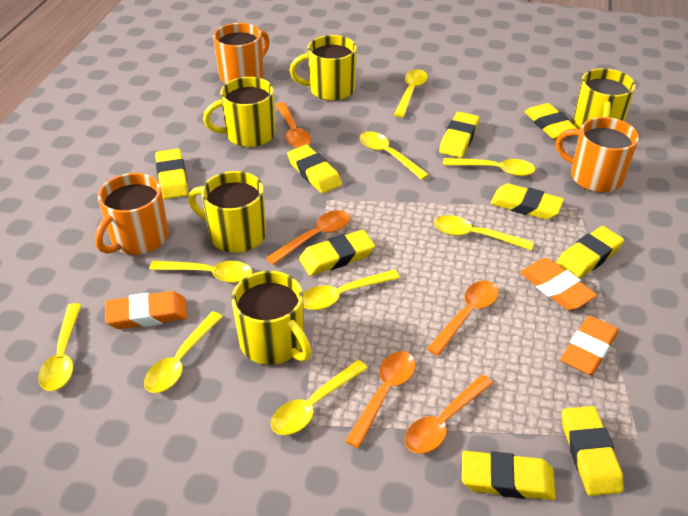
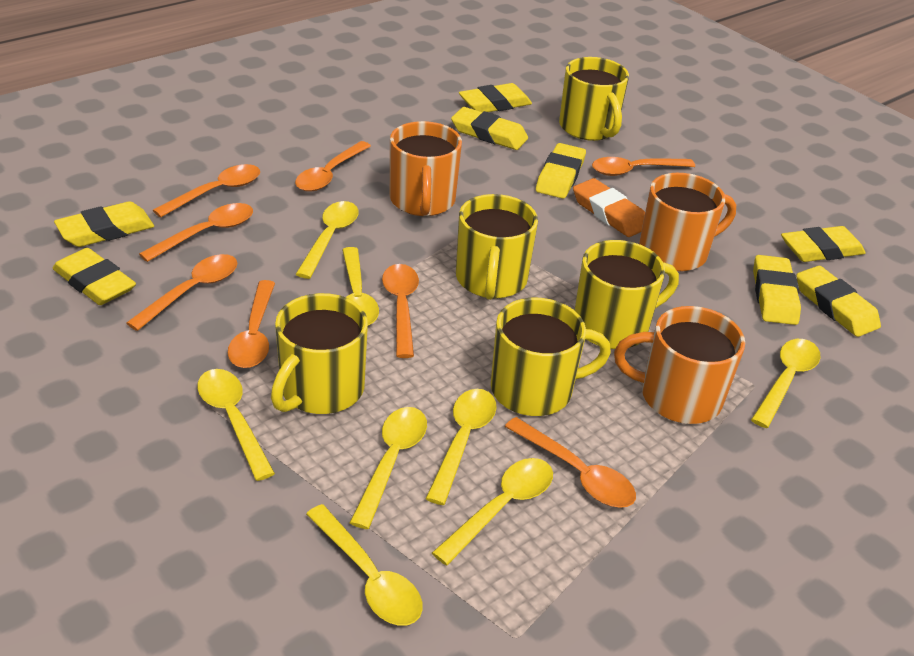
orange eraser: [105,291,187,329] [520,258,597,310] [560,316,619,375] = 3 -> [573,178,645,237] = 1
orange spoon: [266,210,350,265] [276,102,311,148] [345,351,415,448] [404,375,493,454] [427,281,499,356] = 5 -> [126,254,238,331] [139,203,253,262] [153,164,260,218] [228,280,275,368] [295,141,371,191] [382,264,419,358] [505,417,636,508] [592,157,695,176] = 8
yellow eraser: [155,149,188,199] [287,145,342,193] [299,230,375,276] [439,112,479,158] [462,451,556,500] [490,183,564,220] [525,103,578,139] [556,226,624,279] [562,406,623,496] = 9 -> [53,248,136,305] [54,201,154,247] [451,107,528,150] [459,83,532,112] [536,143,586,199] [753,255,801,325] [781,226,866,262] [796,266,881,337] = 8
yellow spoon: [38,303,81,391] [144,311,223,393] [149,261,252,283] [271,360,368,435] [303,270,400,310] [360,131,429,180] [394,69,428,117] [434,215,534,251] [443,158,536,176] = 9 -> [197,369,275,481] [296,201,358,279] [306,504,423,626] [342,247,379,326] [349,407,427,529] [425,389,497,505] [432,458,553,565] [751,339,821,428] = 8

